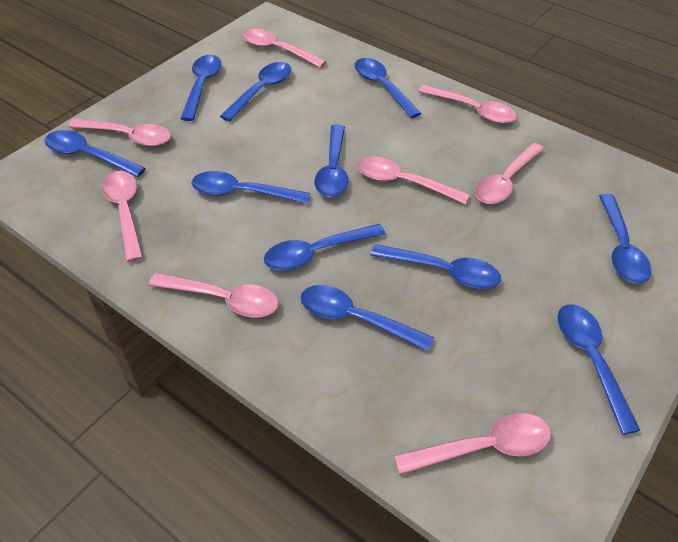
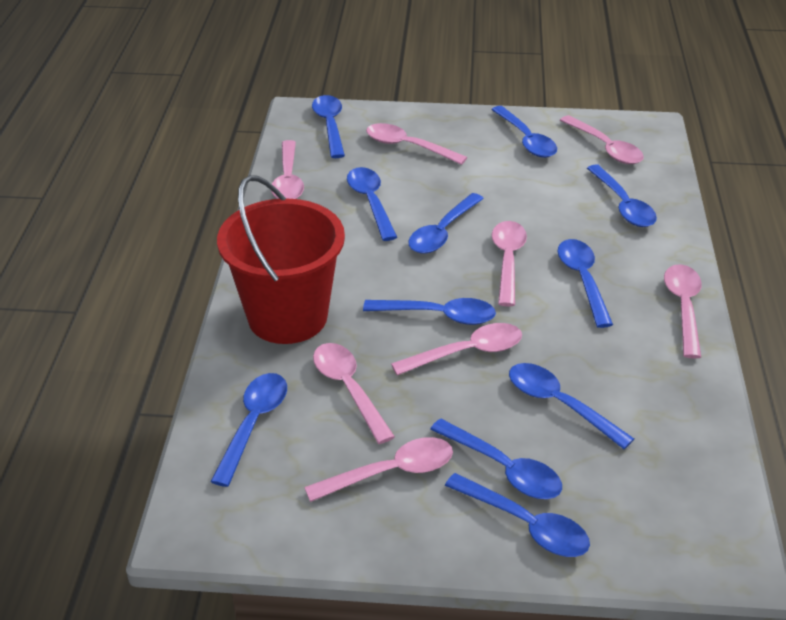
red bucket: none = 0 -> [217,175,345,344] = 1

